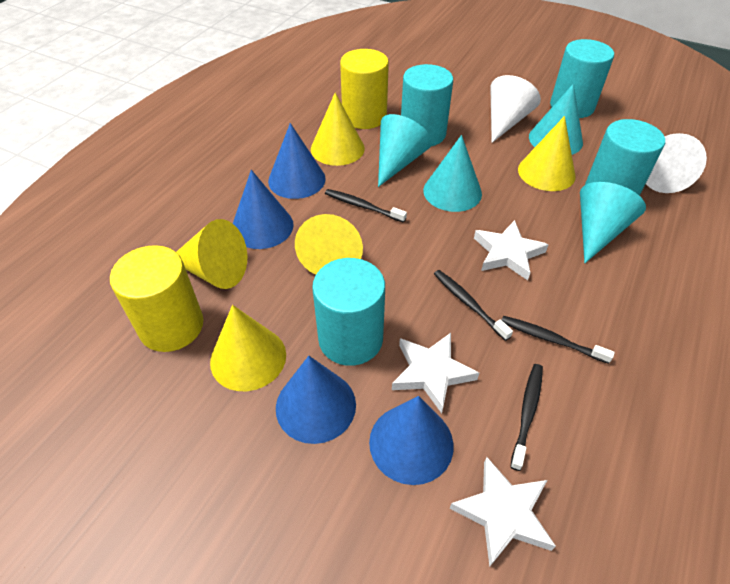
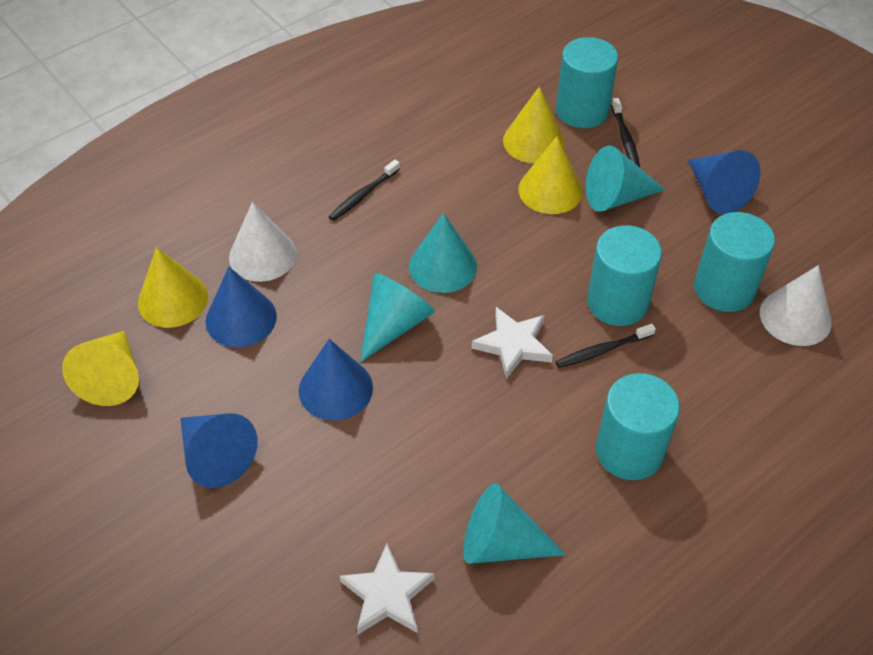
black toothbrush: [325,189,407,223] [434,270,513,341] [502,316,615,364] [510,364,543,471] = 4 -> [329,160,400,221] [556,324,656,368] [611,98,640,167] = 3
white star: [392,333,479,413] [450,457,556,567] [474,220,549,280] = 3 -> [340,544,434,634] [472,307,553,379] = 2
yellow cone: [176,219,247,289] [210,305,286,391] [295,214,363,275] [311,93,365,166] [518,116,576,191] = 5 -> [62,331,139,406] [138,247,208,328] [503,86,565,163] [518,136,583,214] = 4
yellow cylinder: [110,245,204,352] [340,49,389,129] = 2 -> none = 0

